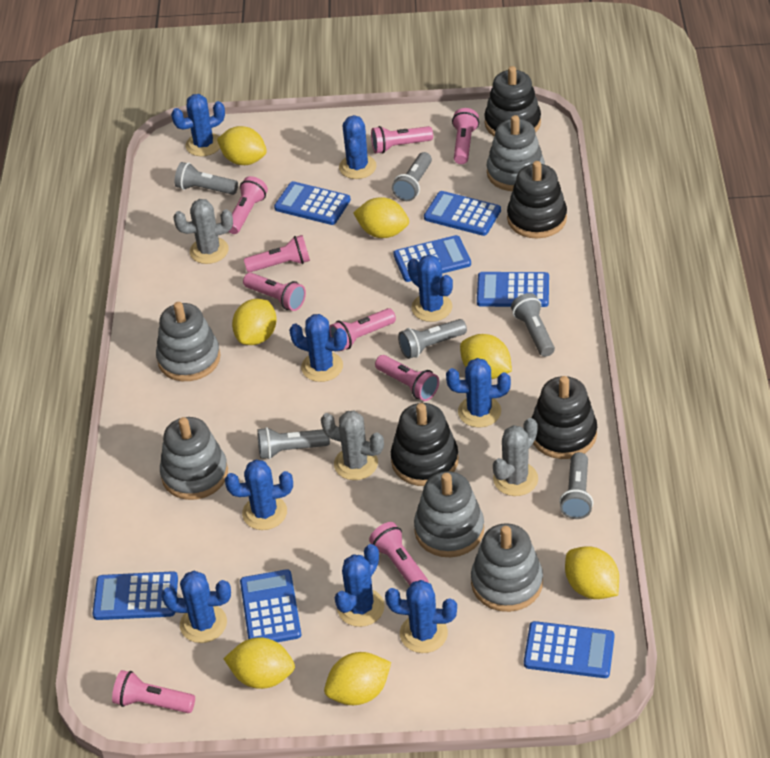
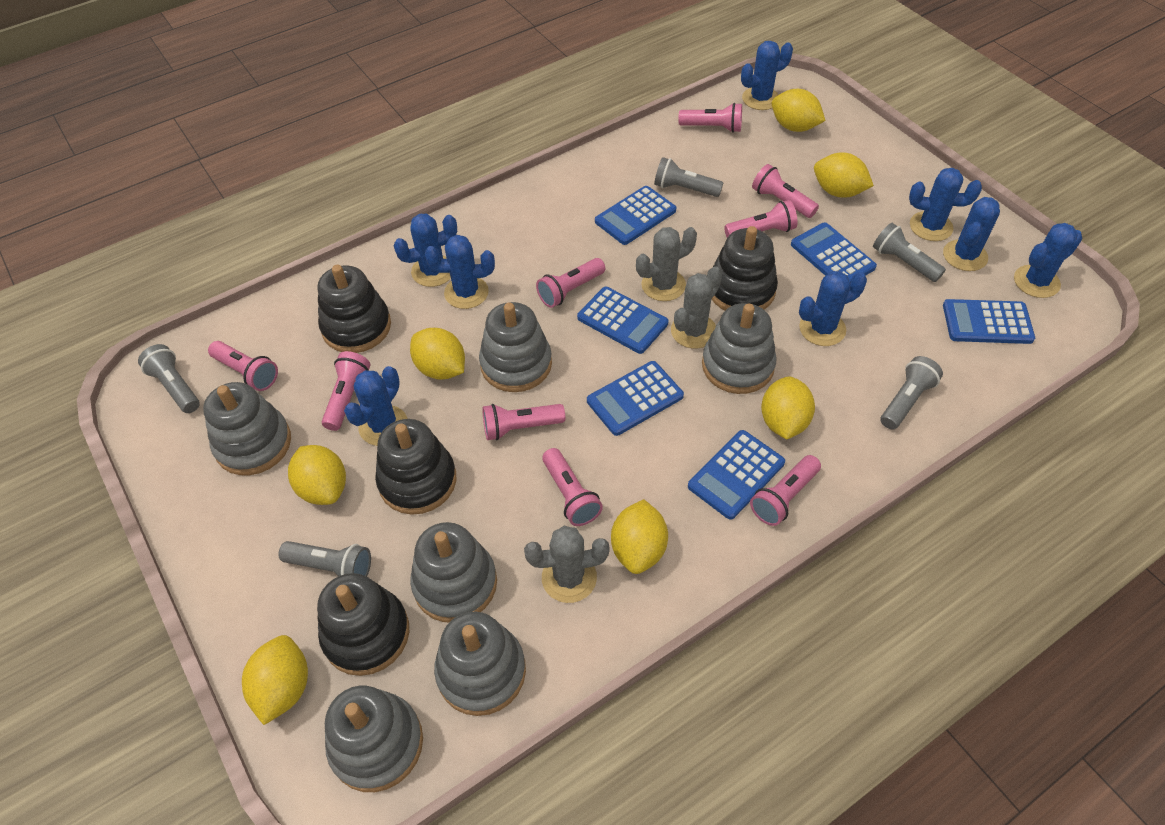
blue cactus: [161,571,231,643] [171,94,225,156] [225,460,293,530] [289,314,347,382] [335,544,385,627] [339,115,377,179] [385,580,457,653] [407,255,453,322] [446,358,511,428] = 9 -> [344,366,408,446] [393,214,457,287] [425,235,495,309] [741,41,793,110] [799,271,867,346] [909,168,982,241] [943,197,1000,271] [1014,223,1083,298] = 8
blue calculator: [92,571,178,620] [240,569,301,642] [274,181,351,225] [393,235,471,282] [424,191,501,236] [477,272,549,307] [524,621,615,678] = 7 -> [577,287,668,354] [587,361,684,436] [595,186,676,245] [688,430,785,520] [791,222,877,283] [943,299,1035,344] = 6
grey flashlight: [175,162,238,195] [258,427,330,459] [392,152,432,201] [398,319,467,359] [511,293,555,357] [559,452,593,519] = 6 -> [138,344,200,413] [278,541,371,577] [654,157,723,197] [873,223,946,282] [881,356,943,429] = 5
grey stacking toy: [156,302,221,381] [160,417,228,500] [414,471,484,557] [471,523,543,612] [487,115,545,191] = 5 -> [203,382,291,475] [325,686,423,792] [410,522,497,622] [434,612,526,716] [479,302,552,392] [702,303,777,394] = 6

